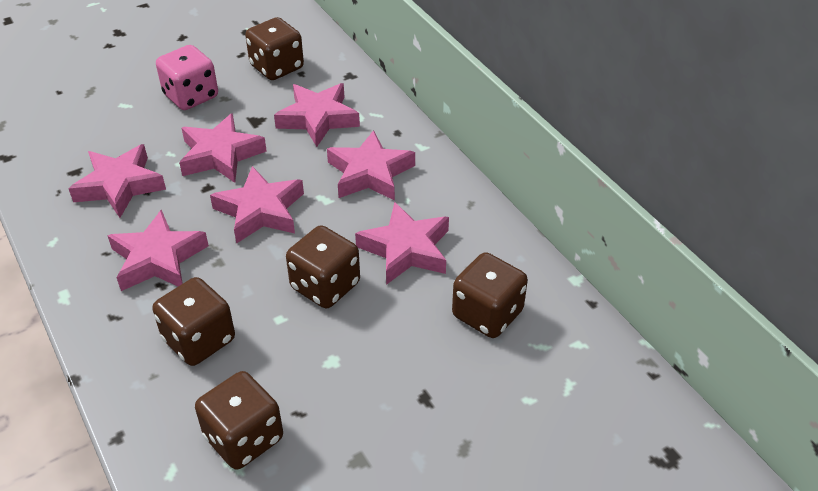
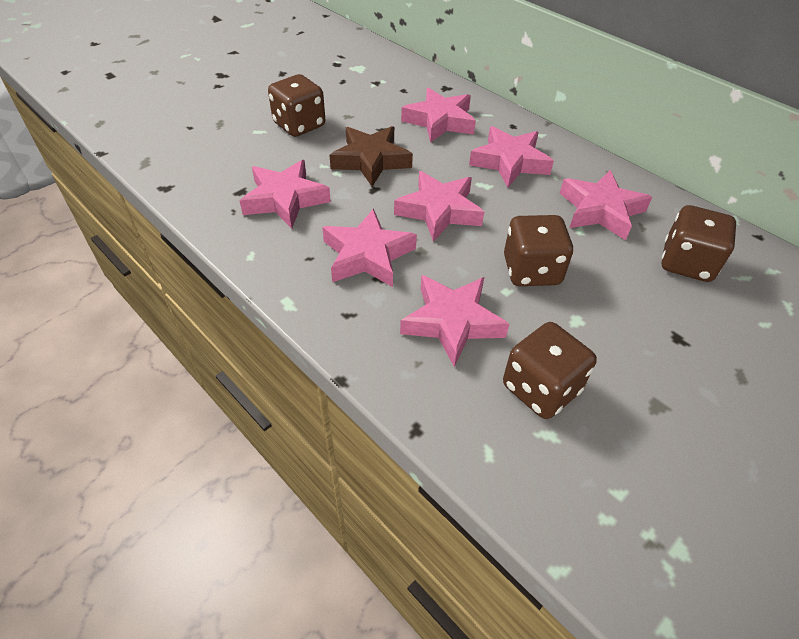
brown dice: [152,277,235,366] [195,371,283,470] [245,17,304,80] [286,225,360,308] [452,252,528,338] = 5 -> [268,74,325,137] [503,322,597,419] [504,215,573,286] [662,205,736,282] = 4
brown star: none = 0 -> [329,126,413,187] = 1
pink dice: [156,45,218,110] = 1 -> none = 0

